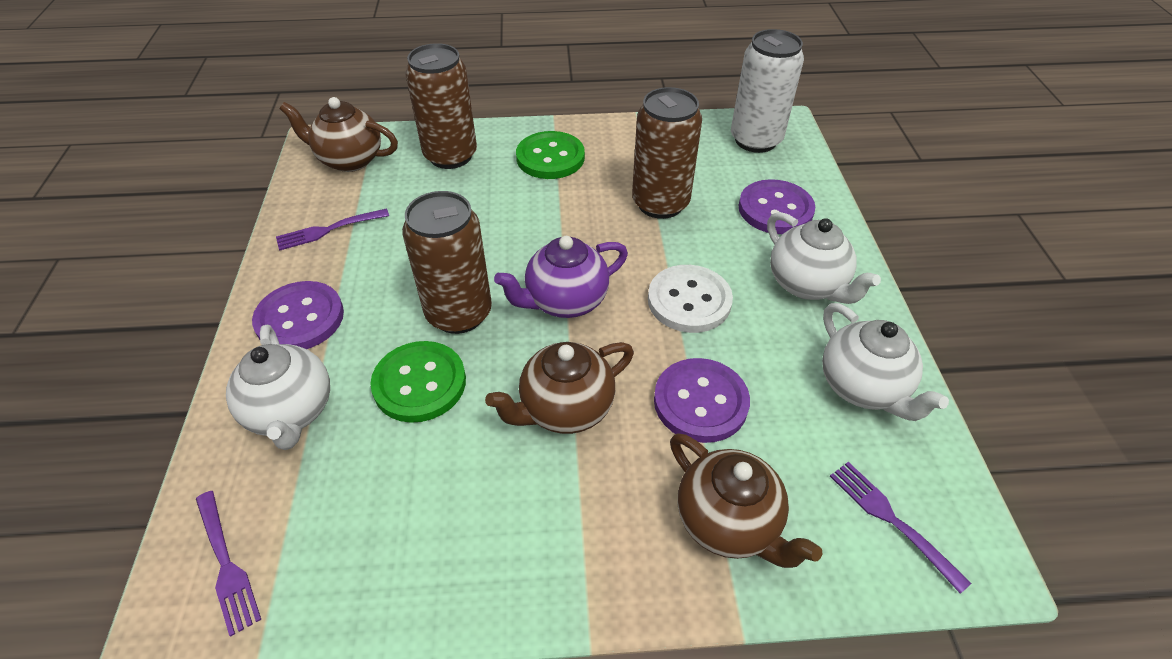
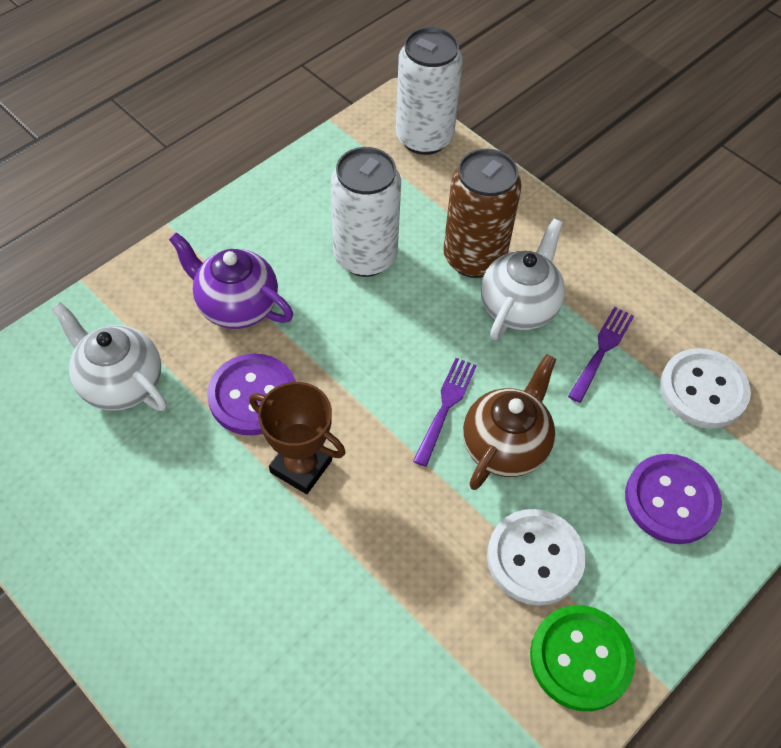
brown can: [402,191,492,334] [405,43,477,169] [632,87,702,219] = 3 -> [443,149,522,278] = 1
brown teapot: [280,97,398,172] [485,342,634,434] [670,433,822,568] = 3 -> [463,354,556,490] = 1
brown trophy: none = 0 -> [249,382,346,494] = 1
green button: [370,341,466,423] [516,131,585,179] = 2 -> [530,605,635,711] = 1
purple button: [252,281,344,349] [654,358,750,443] [739,179,815,234] = 3 -> [207,354,296,436] [625,454,722,544] = 2
purple fork: [196,491,261,637] [276,208,389,250] [830,462,971,594] = 3 -> [413,358,477,467] [568,307,634,403] = 2
white button: [648,265,733,333] = 1 -> [487,509,586,606] [660,348,751,429] = 2
white can: [731,29,804,153] = 1 -> [331,147,401,277] [396,27,463,155] = 2
white teapot: [226,324,330,450] [767,212,881,304] [822,303,949,421] = 3 -> [52,302,167,411] [481,219,565,340] = 2

